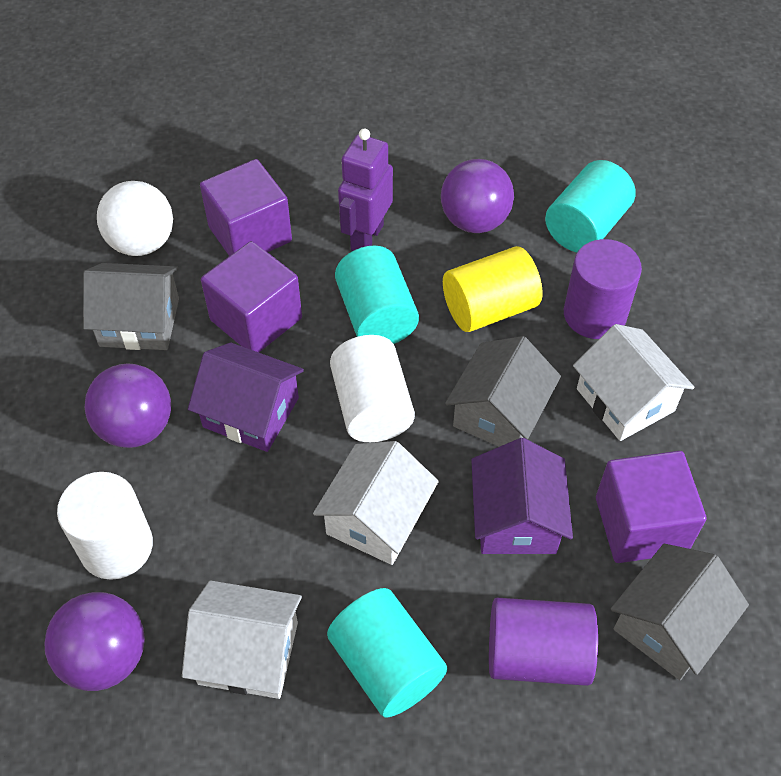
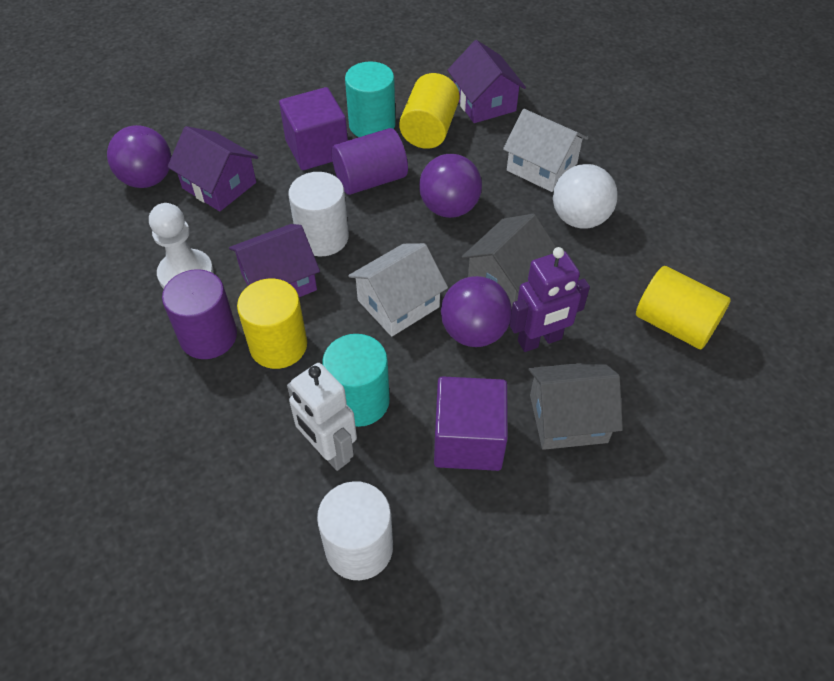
grey house: [83,263,179,350] [445,336,561,447] [611,544,749,680] = 3 -> [462,214,556,307] [529,361,623,450] = 2
purple cube: [200,159,292,256] [201,241,302,352] [596,451,707,563] = 3 -> [279,87,348,170] [434,376,508,471] = 2
purple house: [188,342,304,452] [471,438,573,554] = 2 -> [167,126,258,211] [229,224,320,297] [447,40,526,123] = 3
turquoise cylinder: [327,588,447,718] [335,245,419,344] [545,160,636,252] = 3 -> [322,334,390,427] [345,61,396,137] = 2
white house: [182,581,302,699] [313,441,439,565] [573,324,695,441] = 3 -> [348,243,448,337] [503,109,588,192] = 2
white pawn: none = 0 -> [149,203,214,289] = 1
white robot: none = 0 -> [287,363,357,471] = 1
yellow cylinder: [443,246,543,332] = 1 -> [237,279,307,369] [399,73,460,149] [636,266,731,349] = 3

